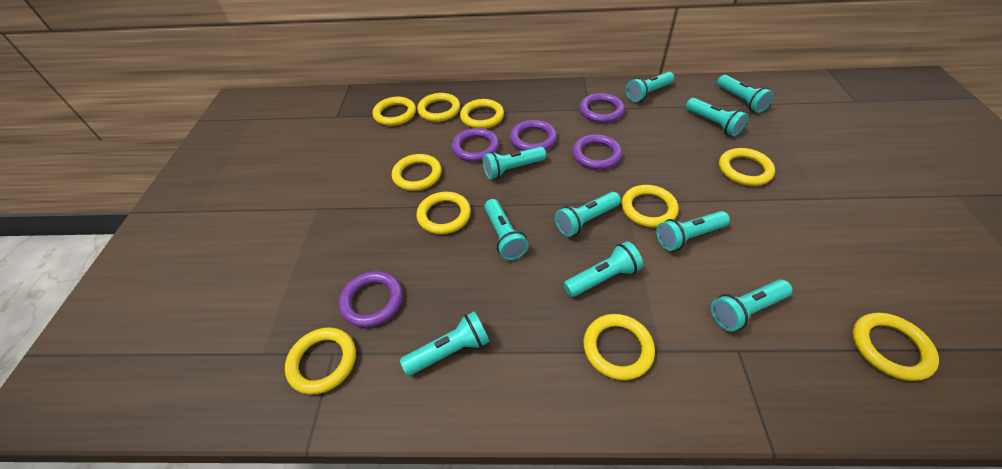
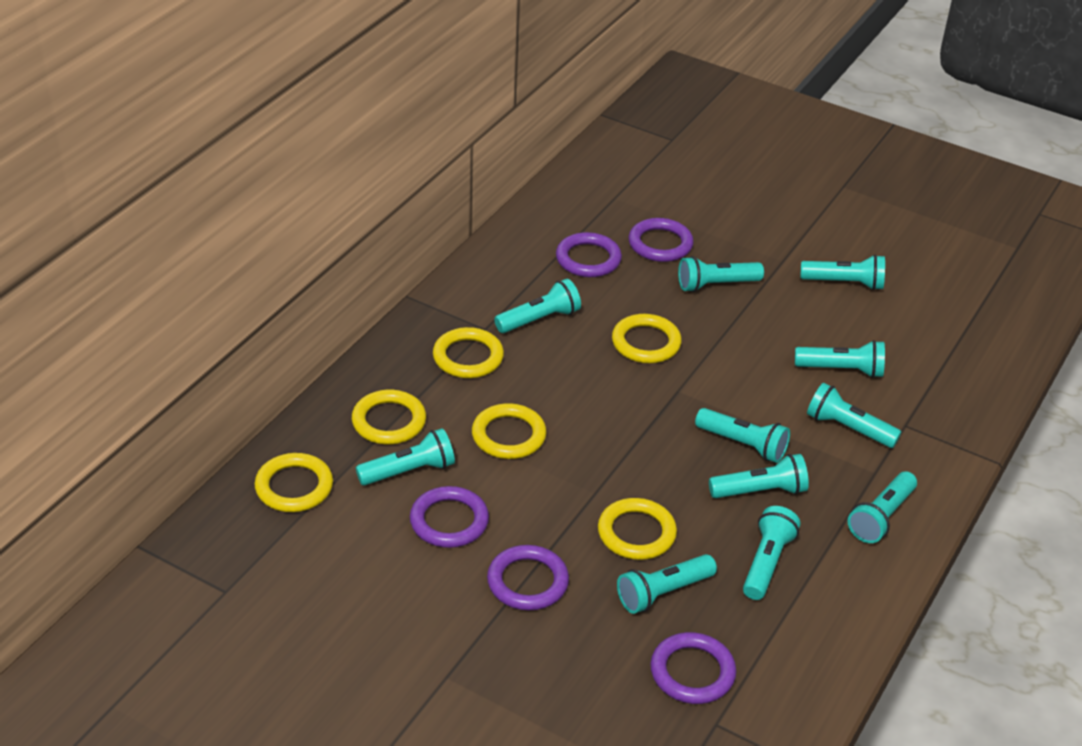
turquoise flashlight: [400,311,490,376] [483,147,546,179] [484,199,529,260] [555,192,621,237] [564,241,643,297] [626,72,674,102] [656,211,730,251] [686,98,748,136] [711,280,792,331] [717,75,774,113] = 10 -> [356,428,455,486] [494,279,581,333] [617,554,717,614] [678,256,764,292] [695,408,790,463] [709,454,809,498] [743,506,800,600] [795,340,885,378] [800,255,885,290] [807,382,901,448] [848,471,917,543] = 11
yellow ring: [285,327,356,395] [373,97,416,126] [392,154,442,191] [417,93,460,122] [417,192,471,234] [460,99,504,129] [583,314,655,380] [622,185,679,228] [719,148,775,186] [852,313,939,381] = 10 -> [254,453,333,512] [352,390,426,444] [433,327,504,378] [472,403,547,459] [598,498,677,560] [612,314,682,363] = 6

